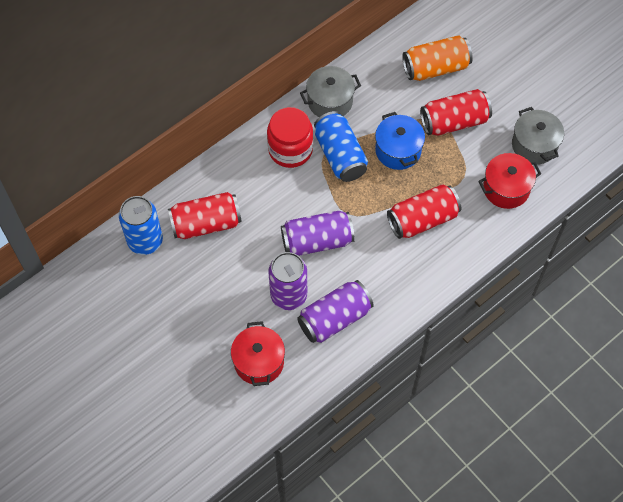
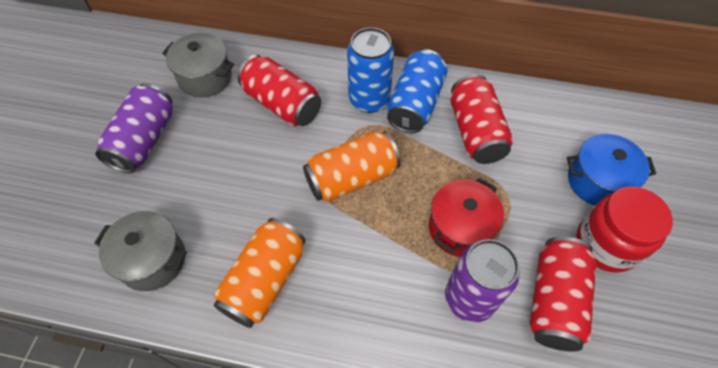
orange can: [402,35,473,81] = 1 -> [214,218,306,328] [303,131,401,202] = 2
purple can: [268,252,307,310] [281,211,355,256] [297,280,374,343] = 3 -> [95,83,174,173] [445,239,520,323] = 2
red pot: [231,321,285,386] [478,153,541,209] = 2 -> [429,178,504,257] = 1

